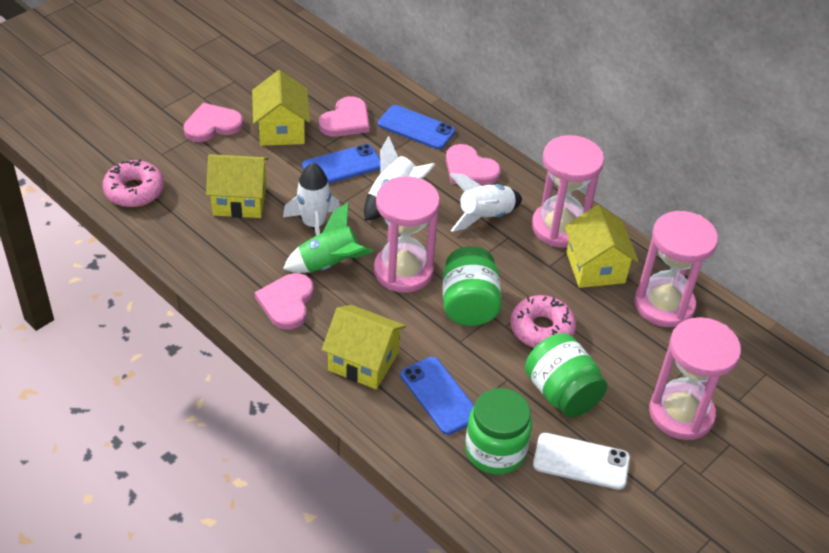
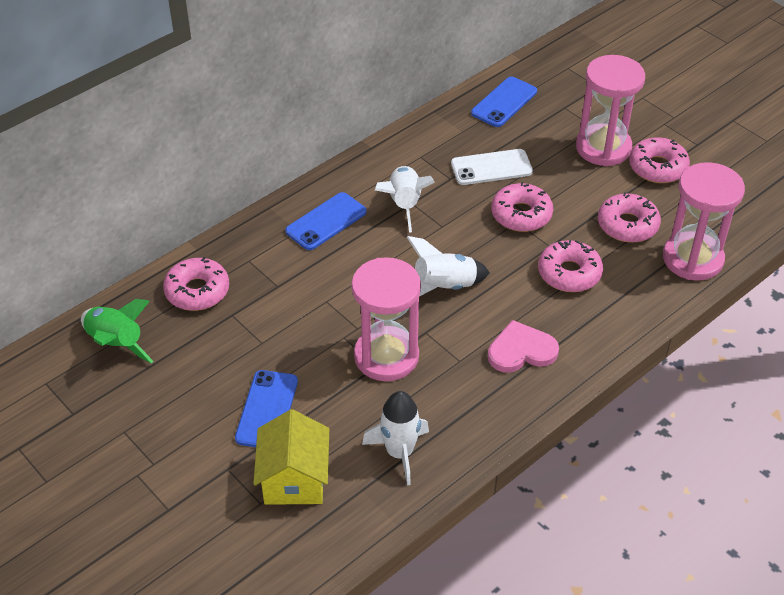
green jar: [443,246,501,326] [465,388,532,475] [525,333,607,418] = 3 -> none = 0
pink donut: [102,159,164,207] [510,295,576,348] = 2 -> [163,257,229,311] [491,182,553,232] [538,240,603,292] [598,192,661,243] [629,137,690,183] = 5
pink heart: [184,103,243,142] [255,273,313,329] [319,96,370,137] [446,144,501,185] = 4 -> [488,320,559,372] = 1
pink hourglass: [374,176,440,293] [532,135,604,248] [634,211,718,327] [649,317,741,440] = 4 -> [351,257,421,381] [576,55,645,166] [663,162,745,281] = 3
yellow house: [206,154,269,218] [252,70,310,146] [322,305,406,389] [564,205,639,288] = 4 -> [253,409,329,505] = 1

